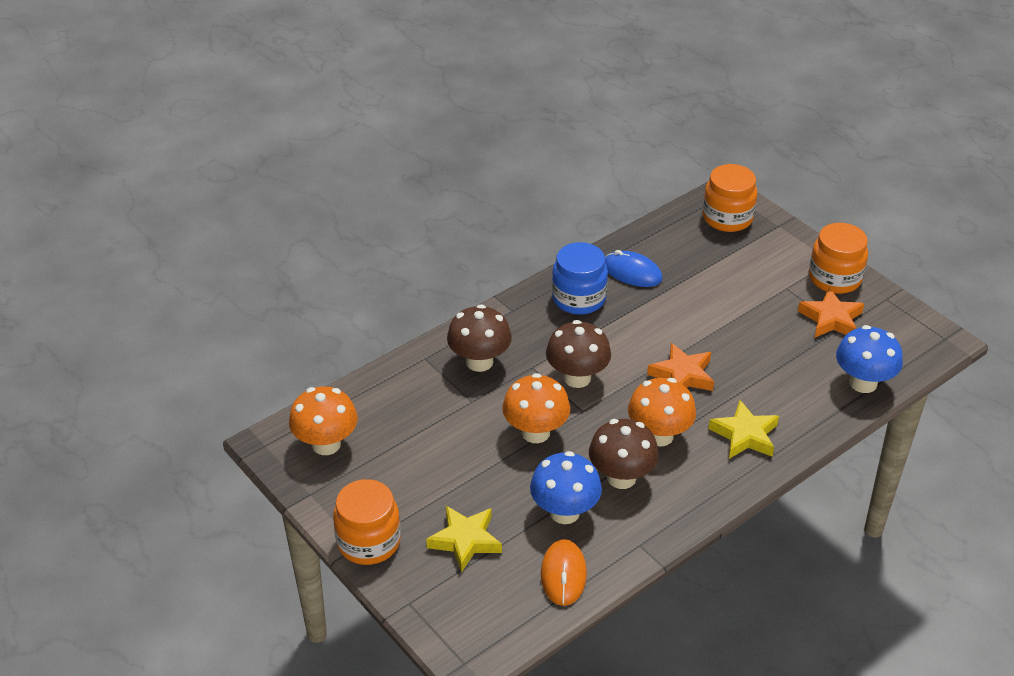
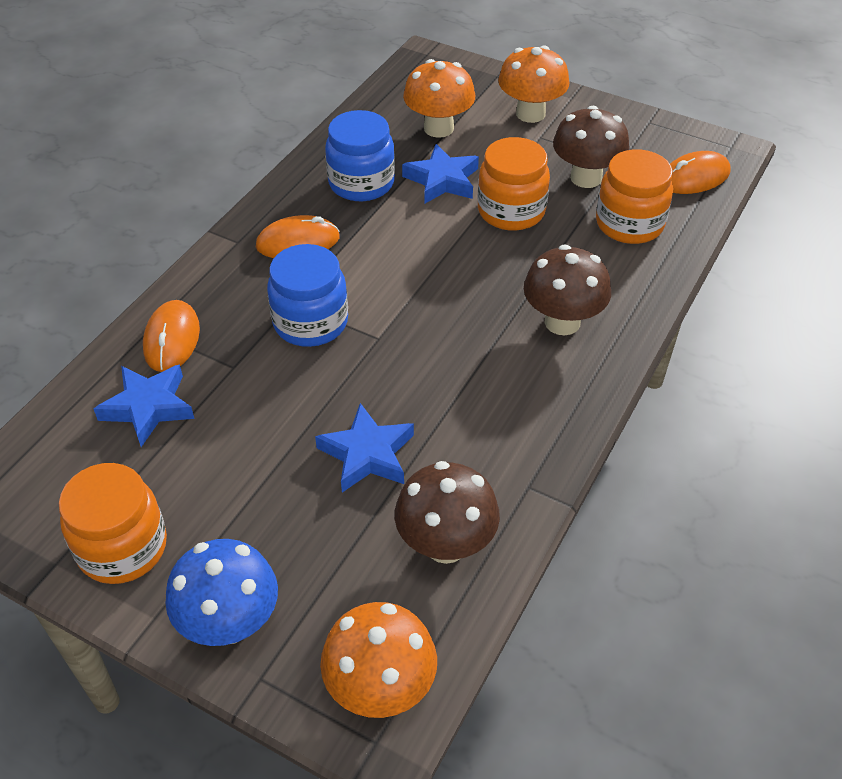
blue jar: [552,242,608,315] = 1 -> [267,244,348,347] [325,110,395,201] = 2
blue mouse: [605,250,663,287] = 1 -> none = 0
blue mushroom: [530,451,602,524] [836,325,903,393] = 2 -> [165,539,278,646] = 1
blue star: none = 0 -> [94,365,194,447] [315,403,414,492] [402,144,479,204] = 3
orange mouse: [541,539,587,606] = 1 -> [143,300,200,372] [256,215,340,258] [670,151,730,194] = 3
orange star: [647,343,714,391] [798,288,864,337] = 2 -> none = 0
yellow star: [426,506,502,572] [708,400,779,459] = 2 -> none = 0

